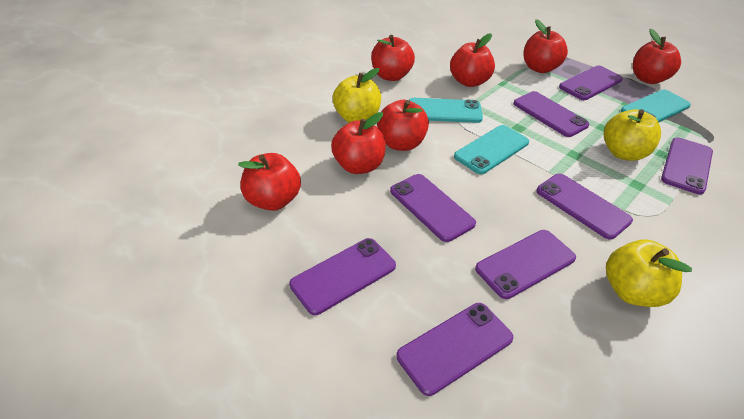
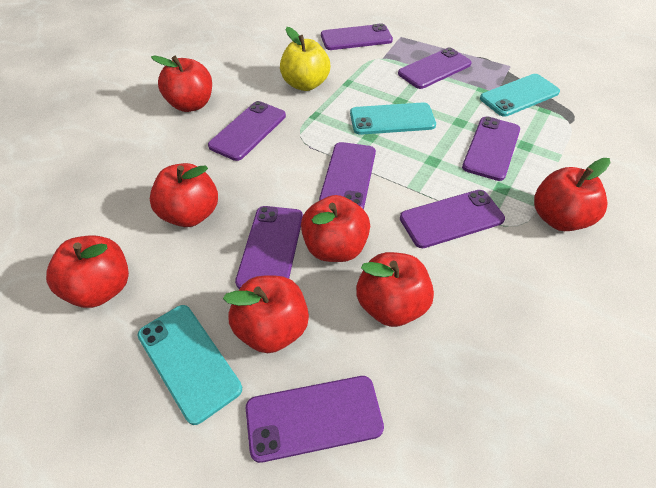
yellow apple: [333,68,381,123] [603,109,661,161] [606,239,692,307] = 3 -> [280,27,330,91] = 1

